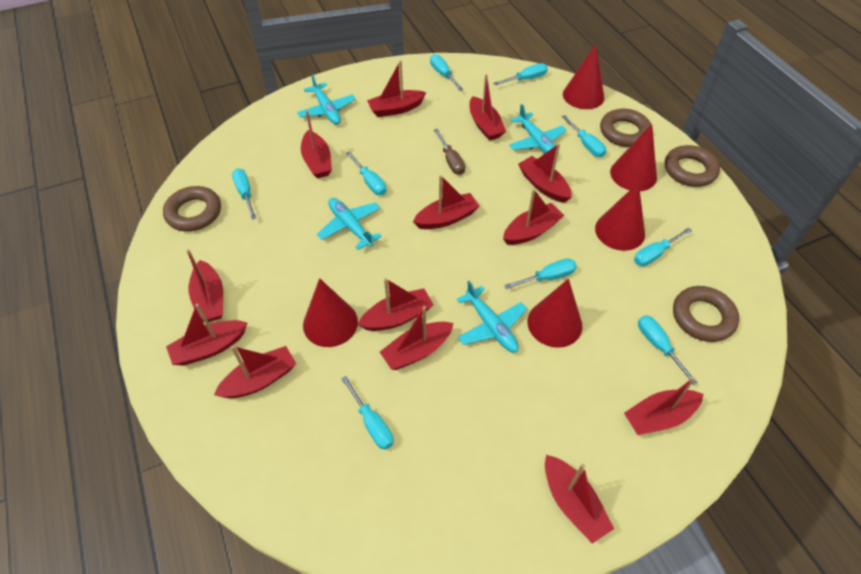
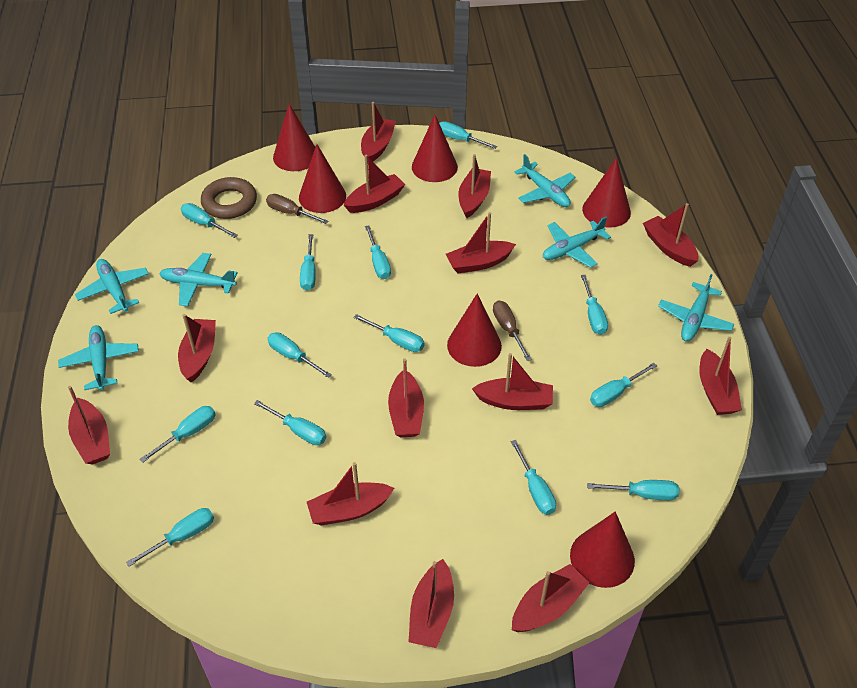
brown ring: [163,186,221,232] [600,109,651,147] [665,145,720,187] [673,286,739,342] = 4 -> [201,177,257,219] = 1
brown screwdriver: [434,129,465,175] = 1 -> [266,194,329,224] [493,301,532,361] = 2
red cone: [303,278,358,347] [527,279,582,348] [563,45,604,109] [595,182,645,251] [610,124,657,191] = 5 -> [273,104,315,171] [299,144,346,213] [412,115,458,182] [447,293,502,367] [570,512,635,588] [582,158,631,228] = 6
turquoise plane: [297,74,356,125] [317,198,382,250] [457,281,527,353] [509,104,567,153] = 4 -> [58,325,139,391] [75,259,149,314] [159,253,238,306] [514,154,575,207] [543,217,611,268] [658,274,734,341] = 6
turquoise screwdriver: [232,168,256,220] [341,376,393,450] [346,151,387,195] [430,54,464,91] [493,63,548,85] [504,259,577,289] [561,115,606,157] [634,227,692,266] [638,315,698,385] = 9 -> [126,508,214,567] [140,406,216,462] [181,203,238,238] [254,400,326,445] [267,332,332,378] [300,234,316,291] [353,314,424,352] [365,225,391,279] [439,121,497,149] [511,440,556,515] [581,275,608,335] [587,480,679,500] [590,363,657,407] = 13

